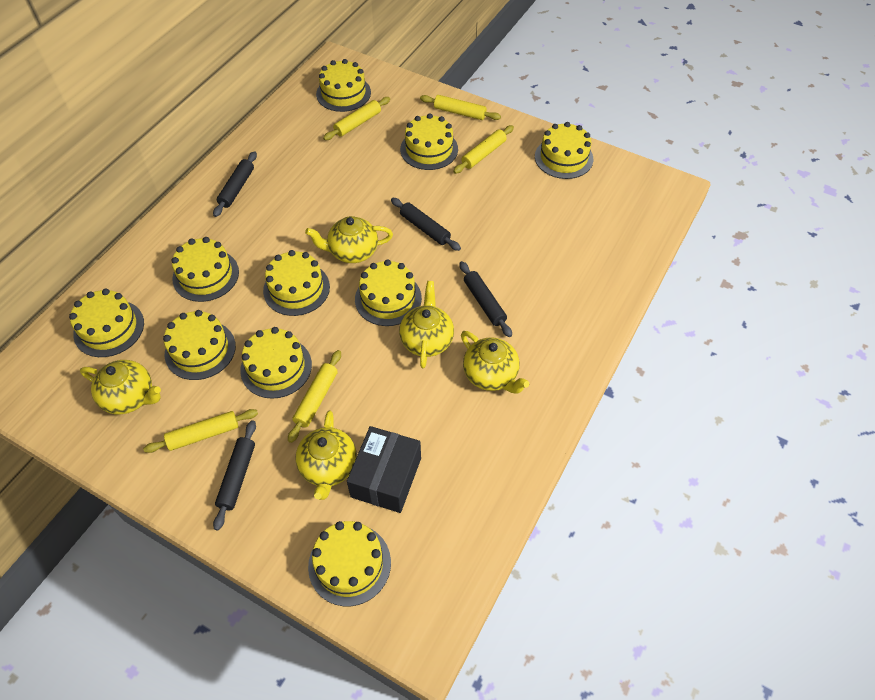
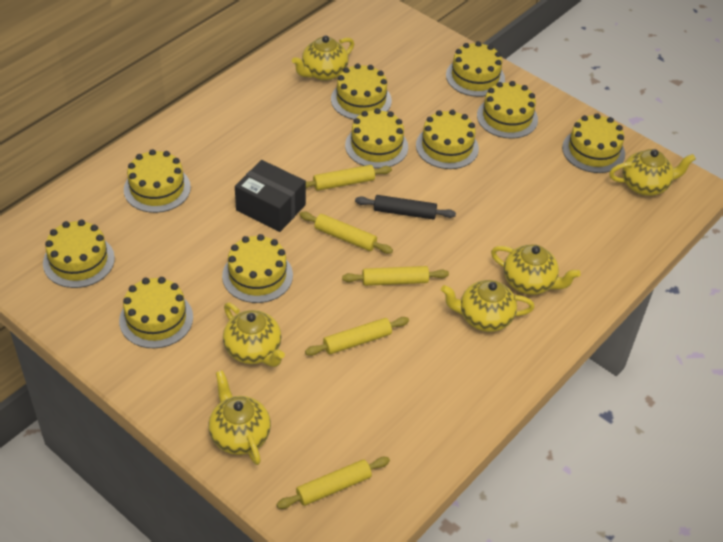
black rolling pin: [213,151,257,217] [213,420,256,530] [391,198,461,251] [459,261,512,337] = 4 -> [355,195,456,220] = 1
yellow teapot: [80,360,161,414] [296,411,357,500] [305,216,393,263] [399,281,454,368] [461,331,529,394] = 5 -> [208,370,271,465] [223,303,285,367] [292,36,354,81] [441,280,535,332] [491,244,581,295] [609,149,696,196] = 6

